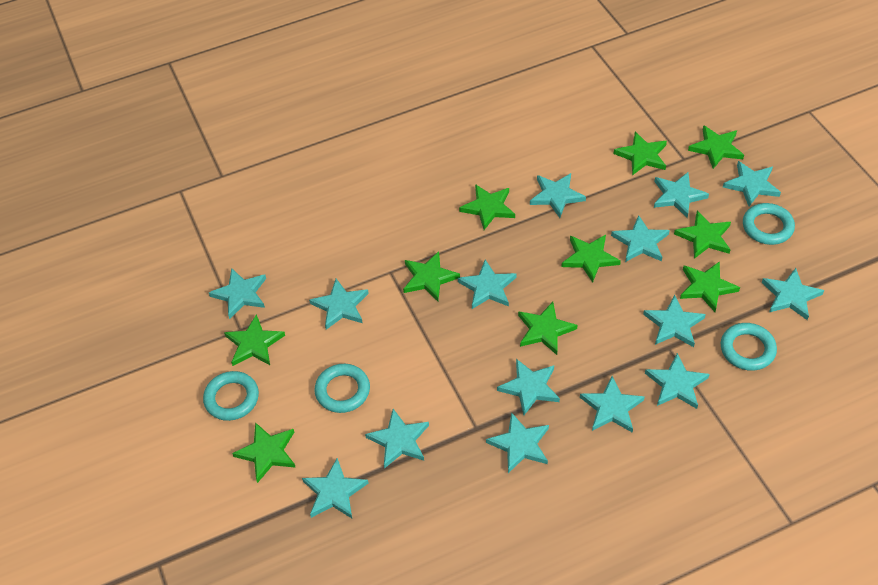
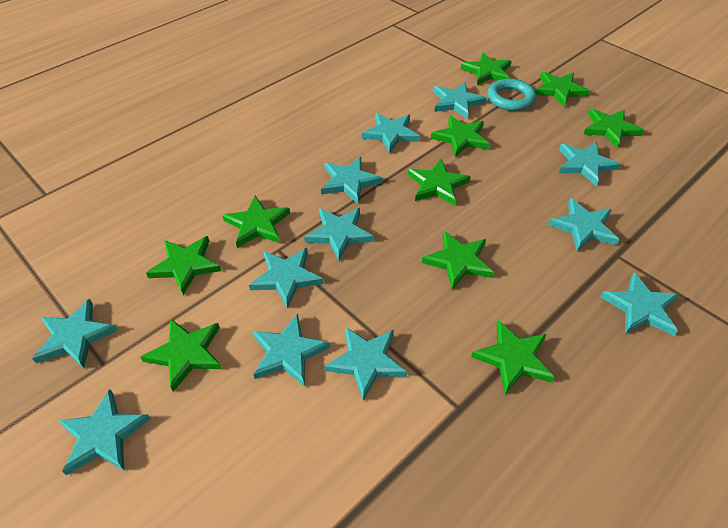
turquoise ring: [203,371,259,421] [314,364,370,413] [721,323,777,371] [743,203,795,245] = 4 -> [487,78,536,111] = 1
turquoise star: [209,268,266,319] [302,458,369,518] [309,279,369,330] [365,409,429,469] [458,259,517,309] [486,412,549,473] [497,359,560,415] [530,173,586,218] [580,376,645,433] [611,215,670,262] [643,295,706,347] [645,353,710,409] [654,172,709,218] [723,161,781,206] [762,268,824,320] = 15 -> [32,299,118,368] [59,389,151,475] [249,248,324,309] [252,314,330,387] [304,208,374,260] [321,157,383,204] [324,327,407,401] [362,113,420,154] [434,82,487,119] [548,198,619,251] [559,142,621,186] [600,272,679,336] = 12

